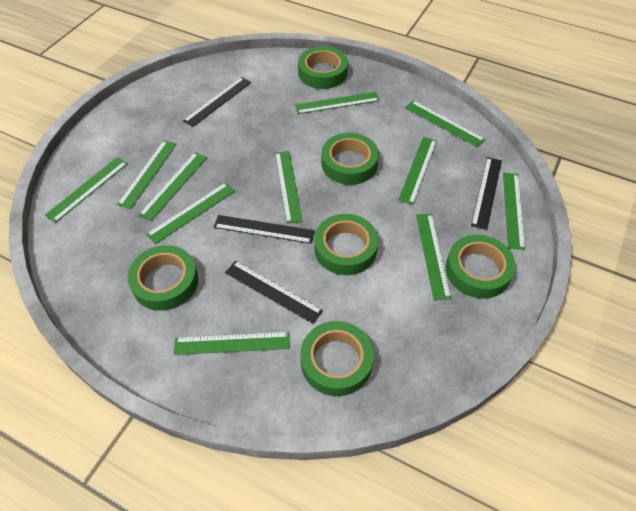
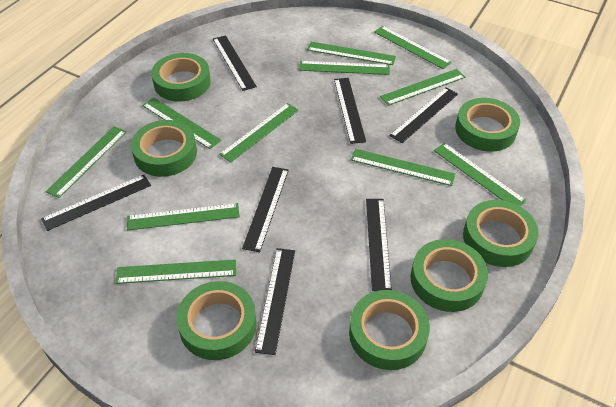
black ruler: [183,77,251,127] [214,215,315,244] [225,261,323,324] [471,157,502,230] = 4 -> [41,175,151,231] [213,35,257,91] [242,167,289,252] [255,248,295,355] [334,78,366,144] [366,199,392,291] [389,87,458,143] = 7
green tape: [128,245,198,311] [298,46,348,89] [300,321,374,396] [314,214,379,275] [322,133,379,185] [446,235,516,299] = 6 -> [131,120,197,177] [151,53,211,102] [176,281,257,360] [349,290,430,370] [410,239,488,312] [455,98,520,152] [463,200,539,267] = 7

